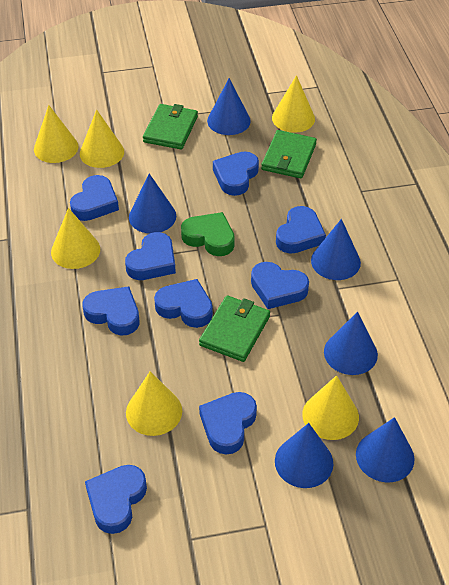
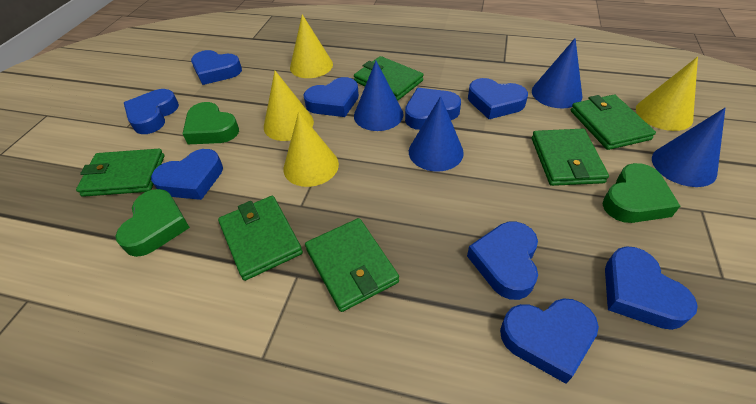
blue cone: [129,174,176,234] [207,78,251,135] [275,423,334,488] [311,219,361,280] [324,312,378,375] [356,417,415,482] = 6 -> [354,61,403,131] [409,96,464,172] [532,38,582,108] [652,108,725,187] = 4
green heart: [181,212,235,256] = 1 -> [115,189,190,257] [183,102,239,144] [603,163,680,223] = 3
green wallet: [143,104,198,149] [199,295,270,362] [261,130,317,179] = 3 -> [76,149,165,197] [218,196,303,281] [305,218,399,312] [354,56,424,101] [532,129,609,186] [571,95,656,150] = 6
yellow cone: [34,105,79,163] [51,208,100,269] [80,109,124,168] [126,371,182,436] [272,75,315,133] [302,375,359,440] = 6 -> [264,71,314,141] [284,112,339,187] [290,14,333,78] [636,57,698,131] = 4

